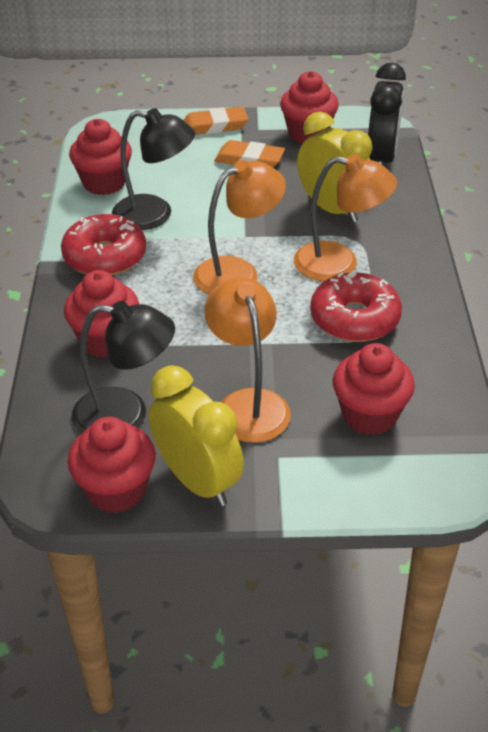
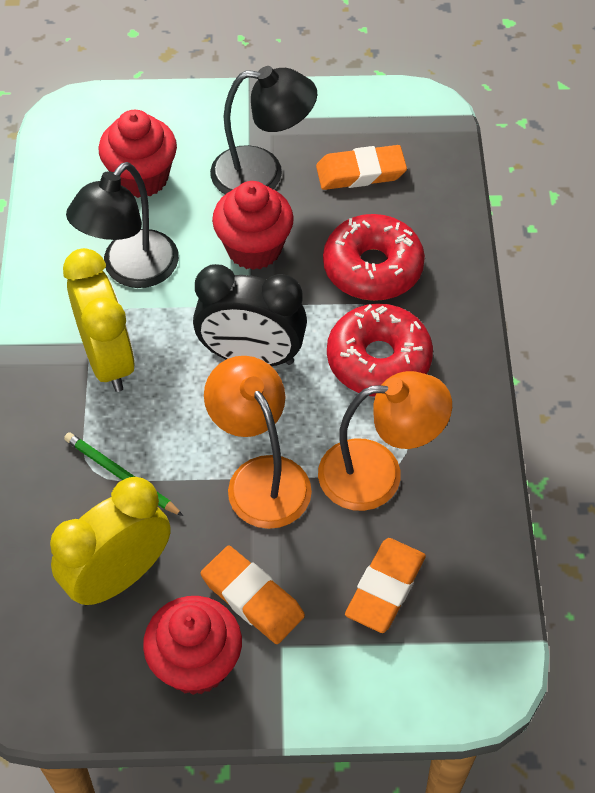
green pencil: none = 0 -> [64,432,183,516] = 1
orange eraser: [183,107,248,135] [214,140,285,168] = 2 -> [200,546,305,644] [316,145,407,190] [345,538,426,633] = 3
orange lamp: [193,160,286,295] [204,277,291,443] [294,154,397,281] = 3 -> [204,356,312,529] [318,371,452,511] = 2
red cupcake: [64,270,139,357] [67,417,156,513] [69,119,132,195] [280,71,339,143] [333,343,415,435] = 5 -> [98,110,177,198] [143,596,242,695] [212,181,294,270] = 3

